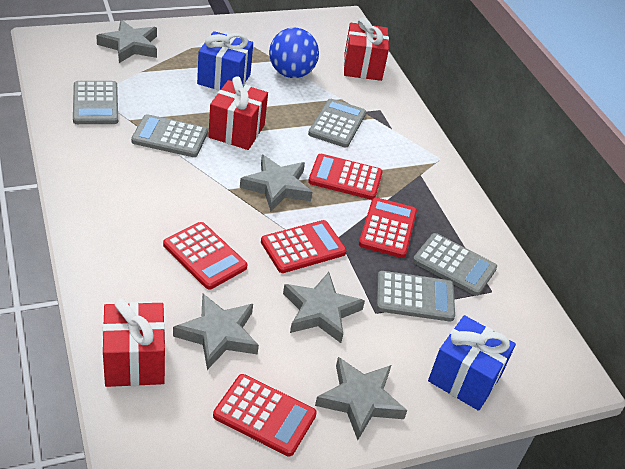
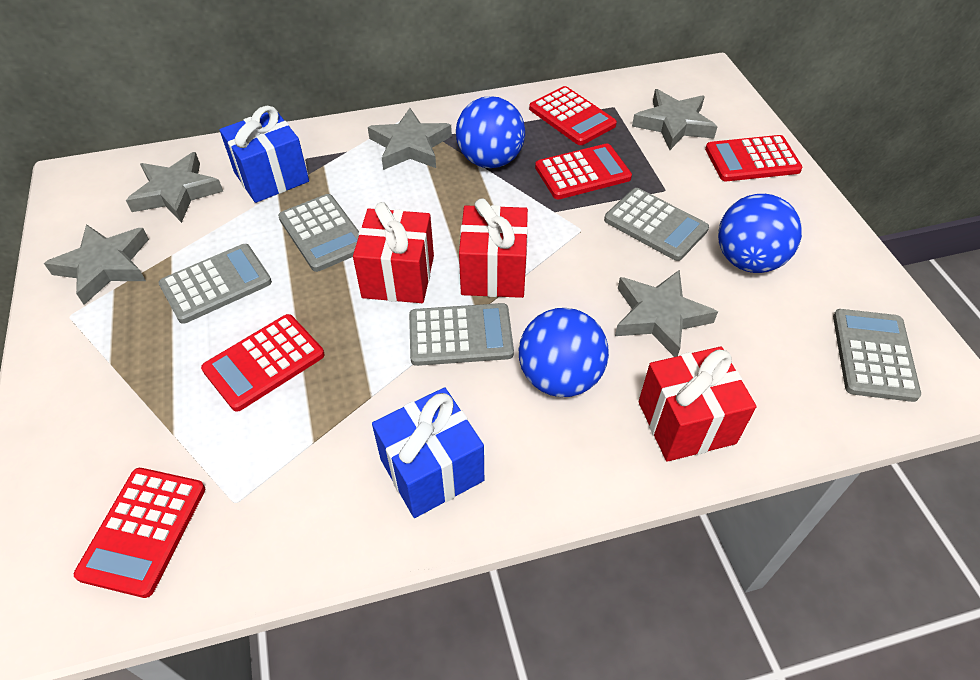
blue ball: [269,28,319,78] = 1 -> [456,96,525,168] [519,308,609,397] [718,194,802,273] = 3

